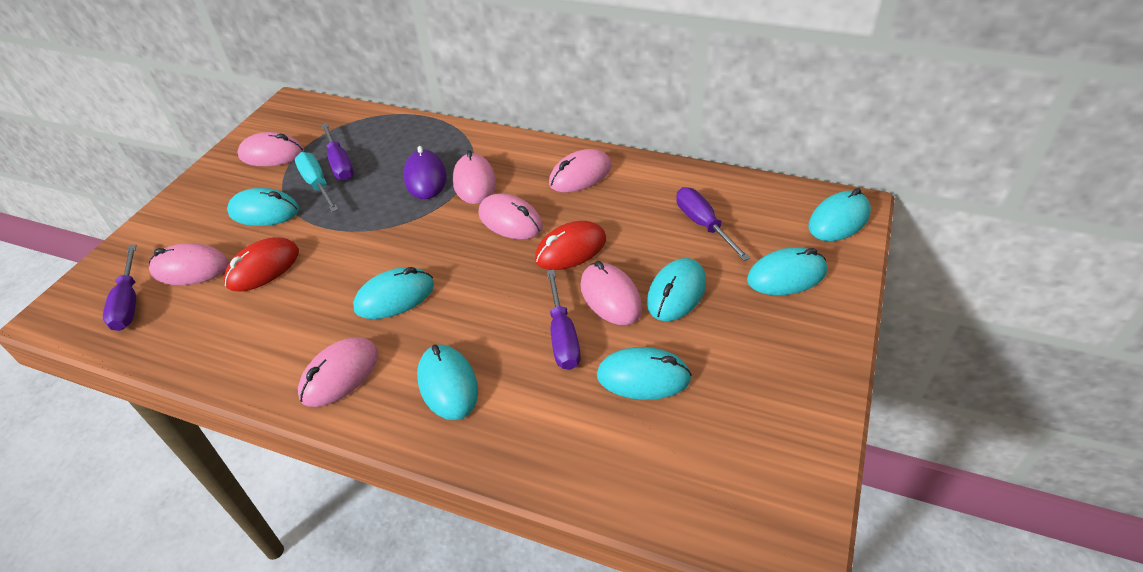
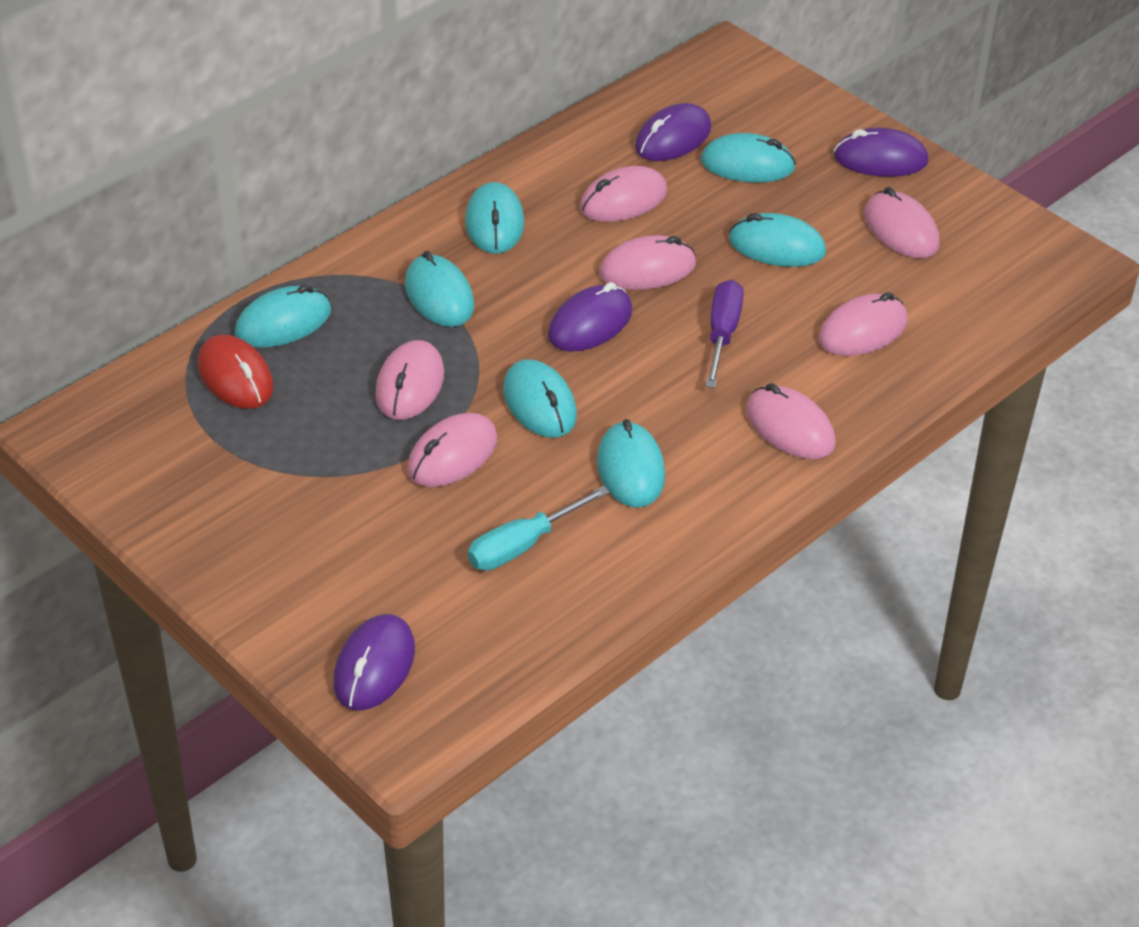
purple mouse: [403,146,447,199] = 1 -> [333,614,415,711] [548,282,633,352] [635,103,712,161] [834,128,929,177] = 4
purple screwdriver: [103,244,137,331] [321,123,354,181] [547,270,581,370] [676,187,750,261] = 4 -> [706,280,744,388] = 1
red mouse: [224,237,299,292] [535,221,606,270] = 2 -> [198,335,274,409] = 1

